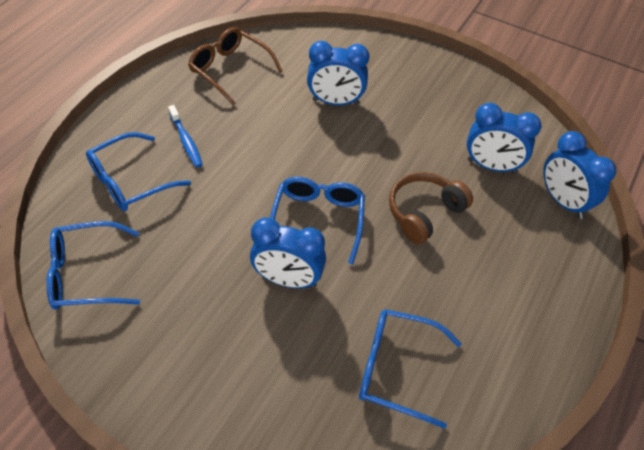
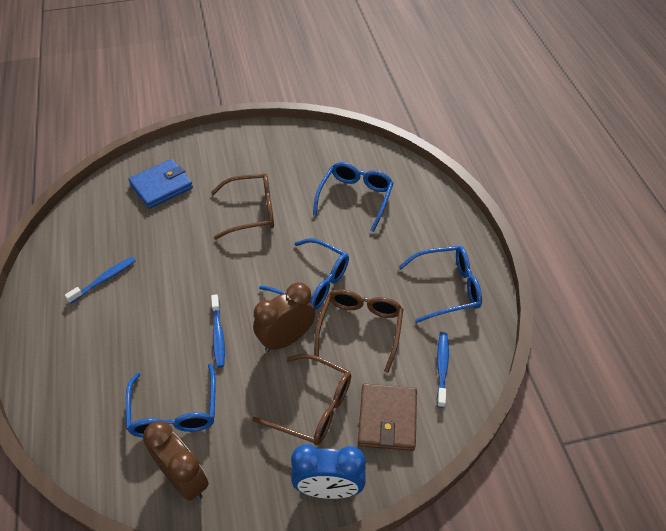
blue clock: [250,217,326,288] [307,41,369,105] [467,103,541,173] [543,131,616,219] = 4 -> [291,444,366,499] = 1
blue toothbrush: [168,105,203,168] = 1 -> [65,257,136,304] [211,294,225,368] [437,332,449,408] = 3
blue wallet: none = 0 -> [128,159,193,209] = 1
brown clock: none = 0 -> [143,421,209,501] [253,282,315,352] = 2
brown glasses: [188,27,283,106] = 1 -> [211,173,274,239] [252,354,351,445] [314,289,403,373] = 3
brown headphones: [389,172,473,244] = 1 -> none = 0
brown wallet: none = 0 -> [358,383,417,451] = 1

